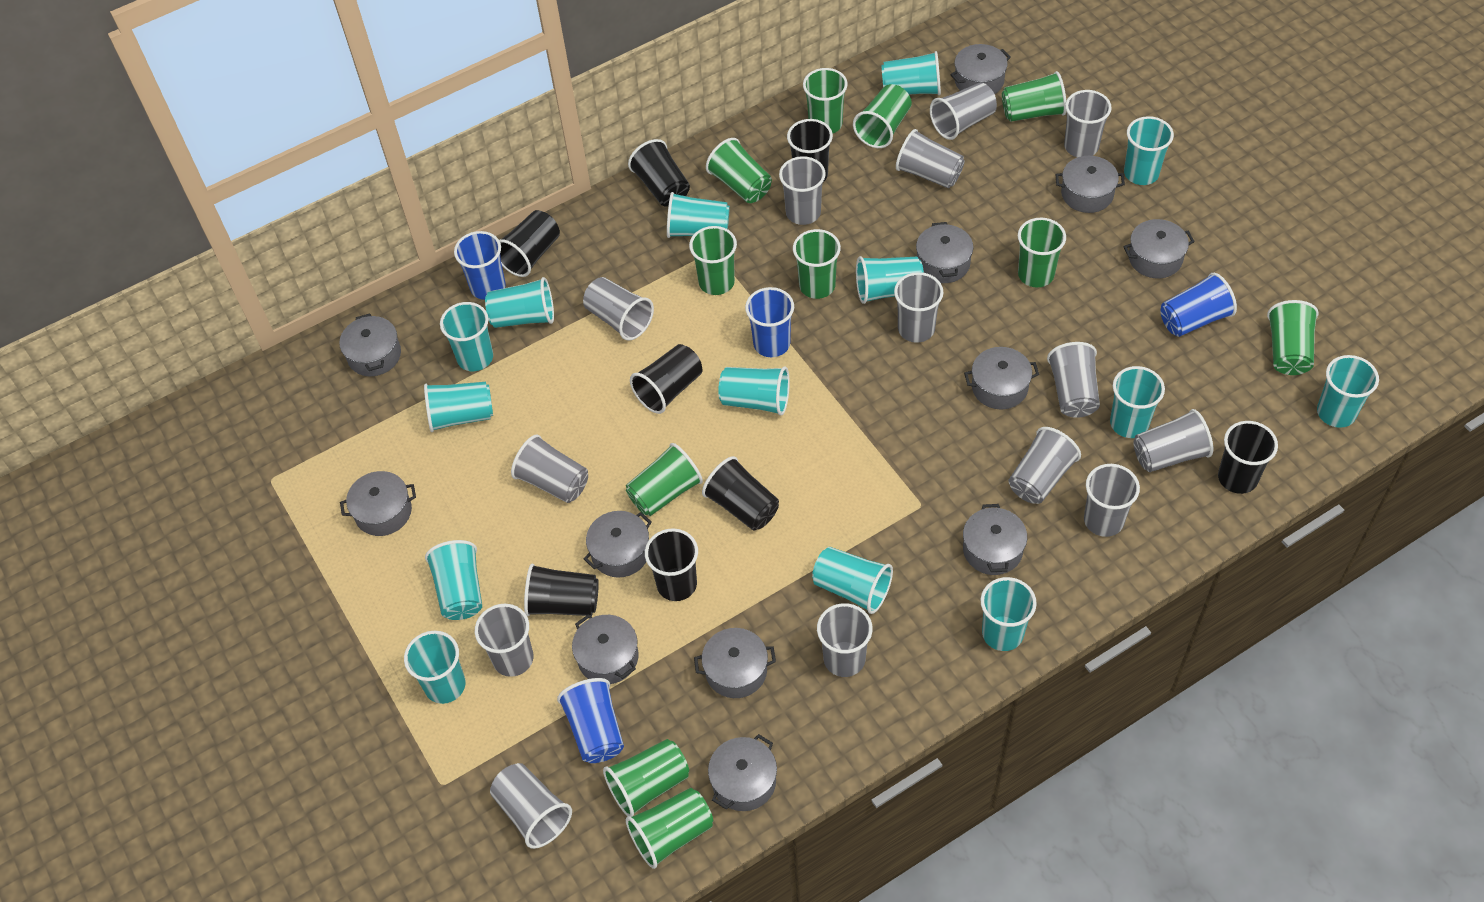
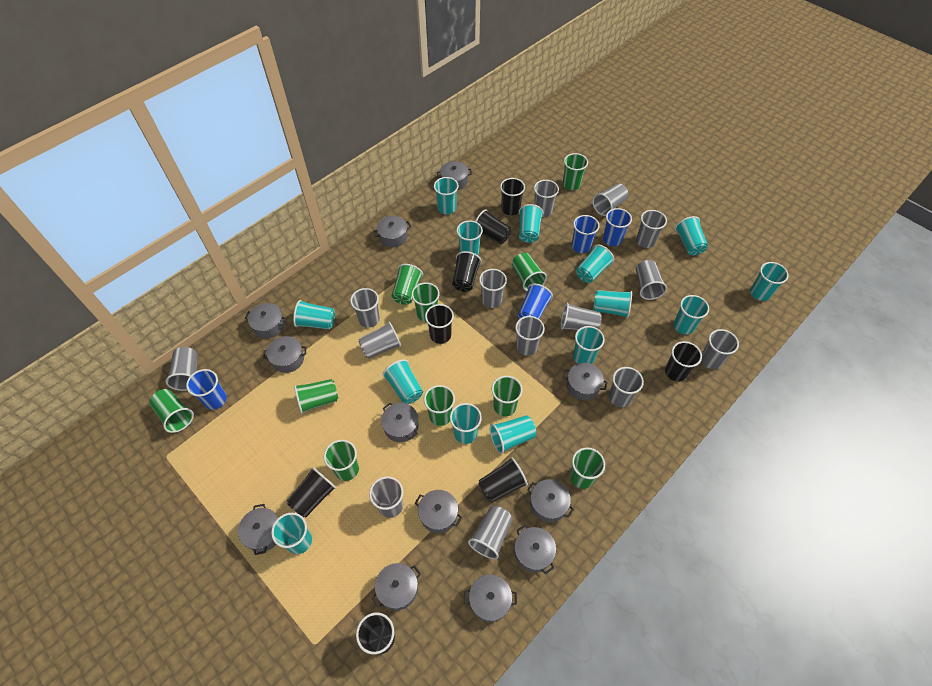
green cup: [603,739,689,817] [626,443,703,516] [626,788,713,869] [689,226,737,295] [706,138,772,203] [793,229,841,299] [803,68,848,133] [853,84,912,148] [1002,71,1066,122] [1018,218,1066,287] [1267,300,1318,375] = 11 -> [149,389,194,433] [294,379,338,414] [324,440,359,481] [392,264,423,305] [411,282,440,322] [424,385,455,426] [492,376,523,416] [512,253,547,291] [563,153,588,190] [570,447,605,489] = 10

